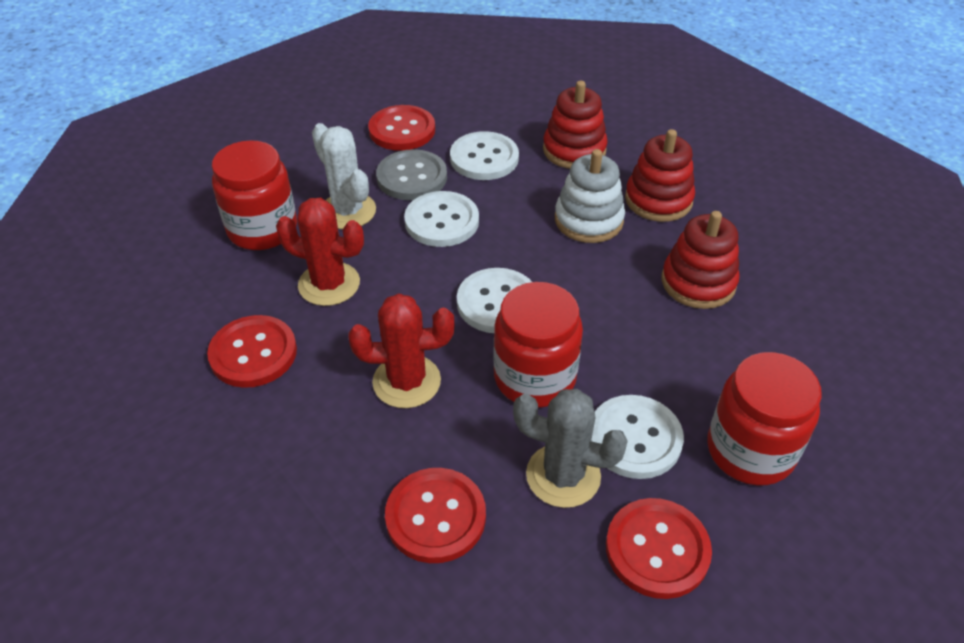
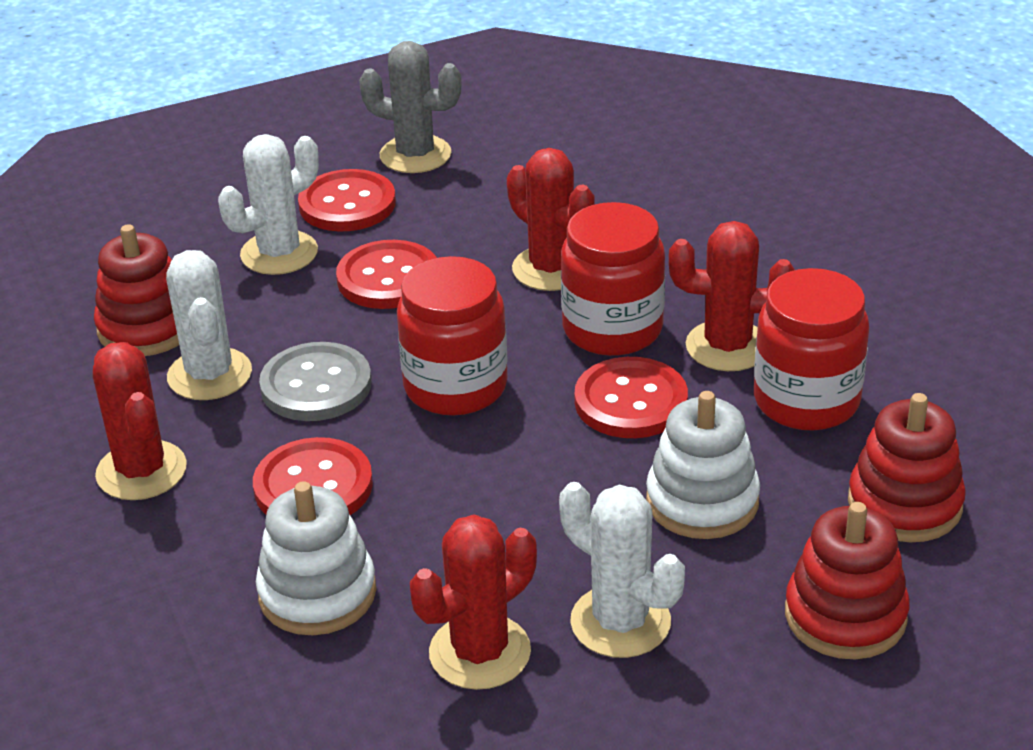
red cactus: [276,198,364,306] [348,293,454,408] = 2 -> [93,342,187,500] [410,514,537,690] [507,148,595,291] [669,221,795,371] = 4
white button: [404,191,479,247] [450,131,519,180] [457,268,532,333] [591,395,684,479] = 4 -> none = 0
white cactus: [312,123,376,229] = 1 -> [166,250,252,400] [218,134,319,275] [559,482,685,658] = 3
white stacking toy: [555,149,625,243] = 1 -> [256,481,376,635] [646,391,760,539] = 2

